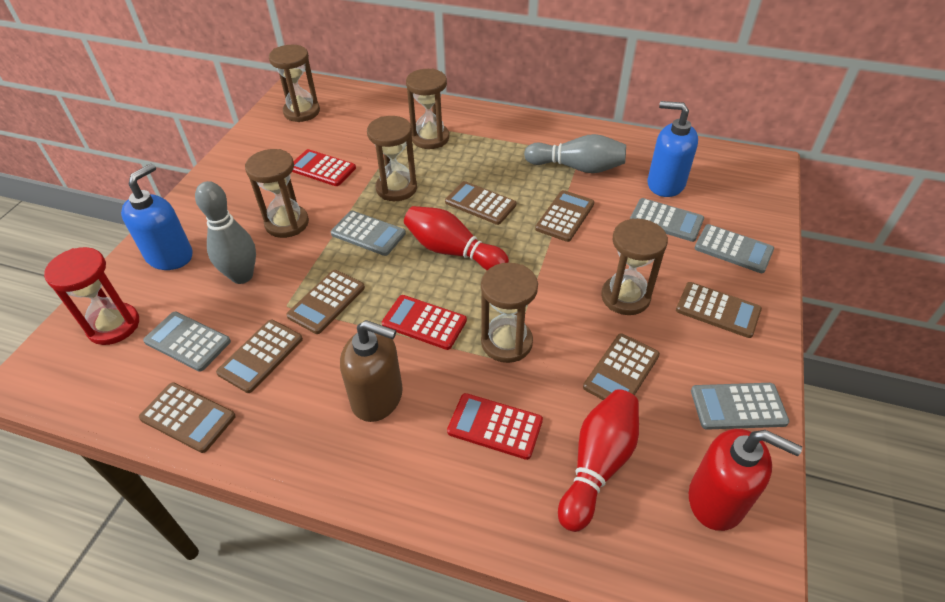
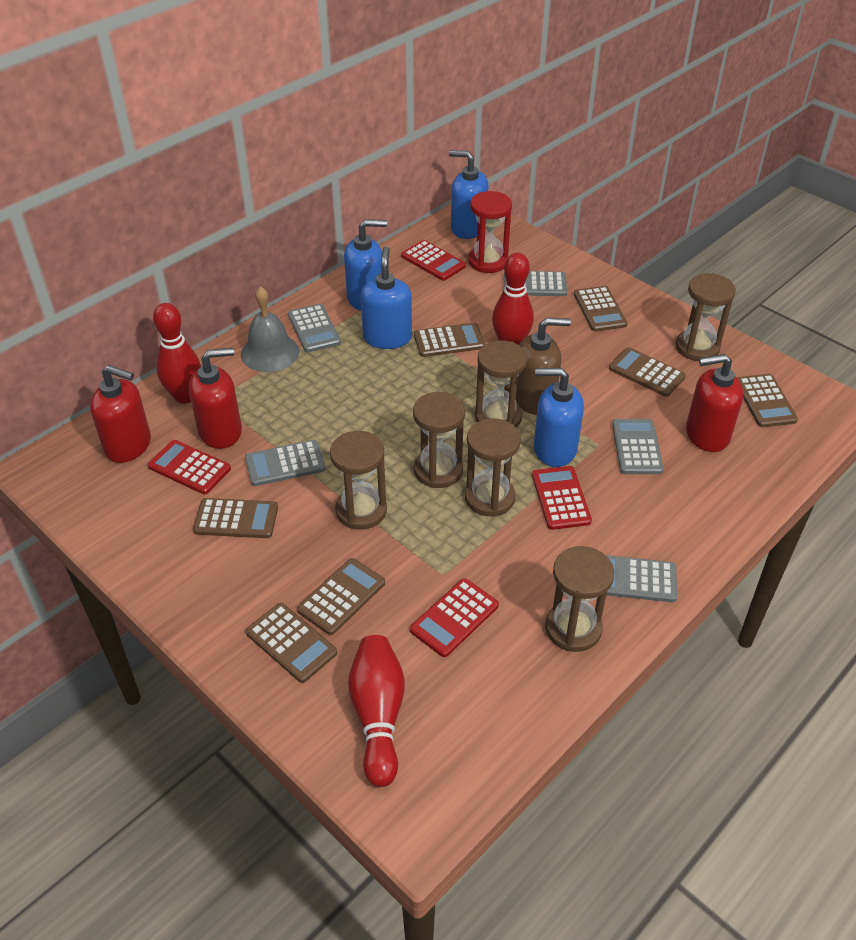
blue soap dispenser: [121,163,193,270] [648,101,698,197] = 2 -> [344,219,387,311] [361,247,412,349] [449,150,489,239] [534,368,584,467] = 4
grey bell: none = 0 -> [241,286,299,372] = 1
grey bowling pin: [195,181,256,284] [524,134,626,173] = 2 -> none = 0
red bowling pin: [404,206,509,270] [558,389,639,532] = 2 -> [153,303,201,404] [348,635,405,787] [492,253,534,345] = 3
red calculator: [292,149,356,186] [382,295,467,350] [447,393,543,460] = 3 -> [148,440,231,494] [401,240,466,281] [410,578,499,657] [532,466,592,530] = 4
red soap dispenser: [689,429,802,531] = 1 -> [90,365,151,463] [189,348,242,449] [686,354,743,452] = 3

